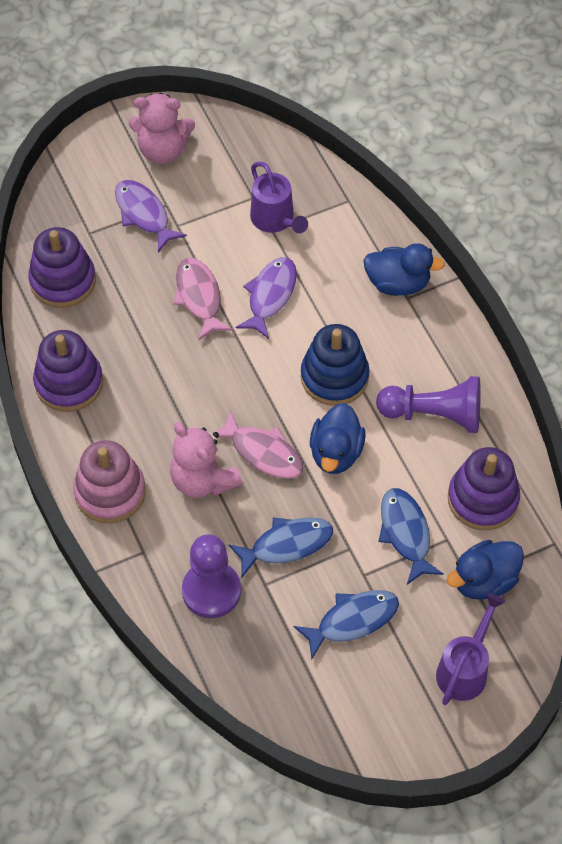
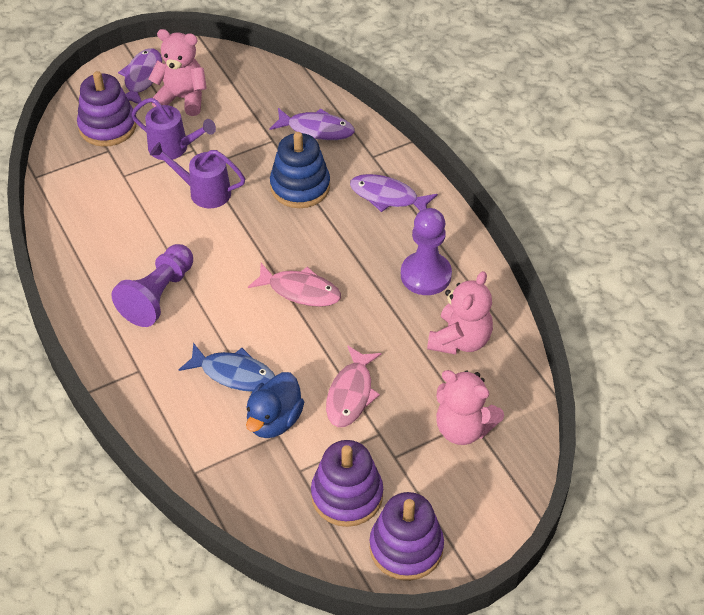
blue duck: [310,403,366,474] [363,243,445,296] [446,540,524,600] = 3 -> [246,372,304,438] = 1
blue fish: [228,517,333,577] [294,590,399,659] [379,488,444,584] = 3 -> [179,343,275,392] = 1
pink stacking toy: [73,440,146,524] = 1 -> none = 0
pink teddy bear: [129,93,195,164] [170,422,243,498] = 2 -> [148,29,207,116] [427,271,493,355] [436,370,504,445] = 3
purple fish: [115,180,187,252] [236,257,297,339] = 2 -> [118,48,162,104] [270,108,355,140] [350,174,438,212] = 3

